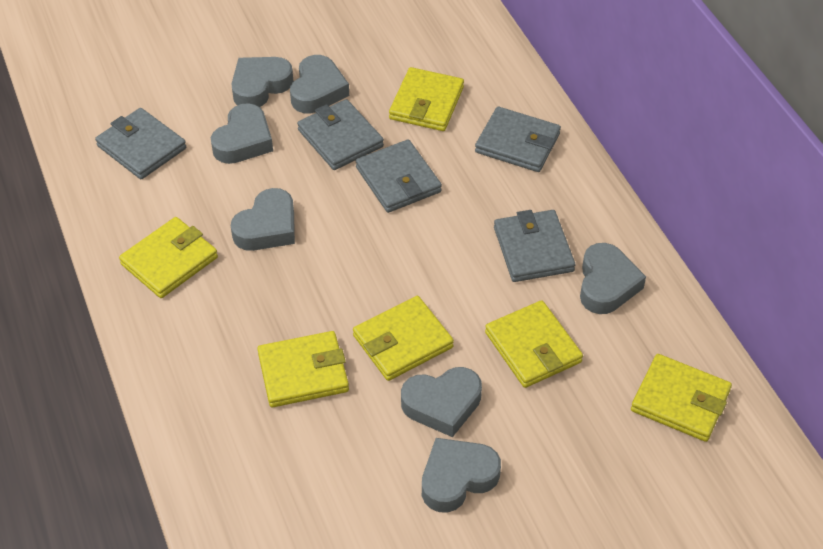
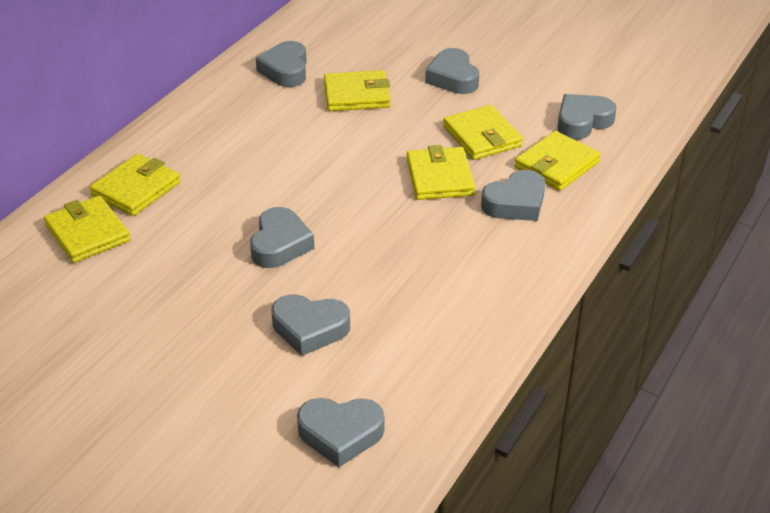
grey wallet: [95,108,186,179] [297,99,384,170] [356,140,442,213] [475,107,561,172] [494,210,575,282] = 5 -> none = 0

